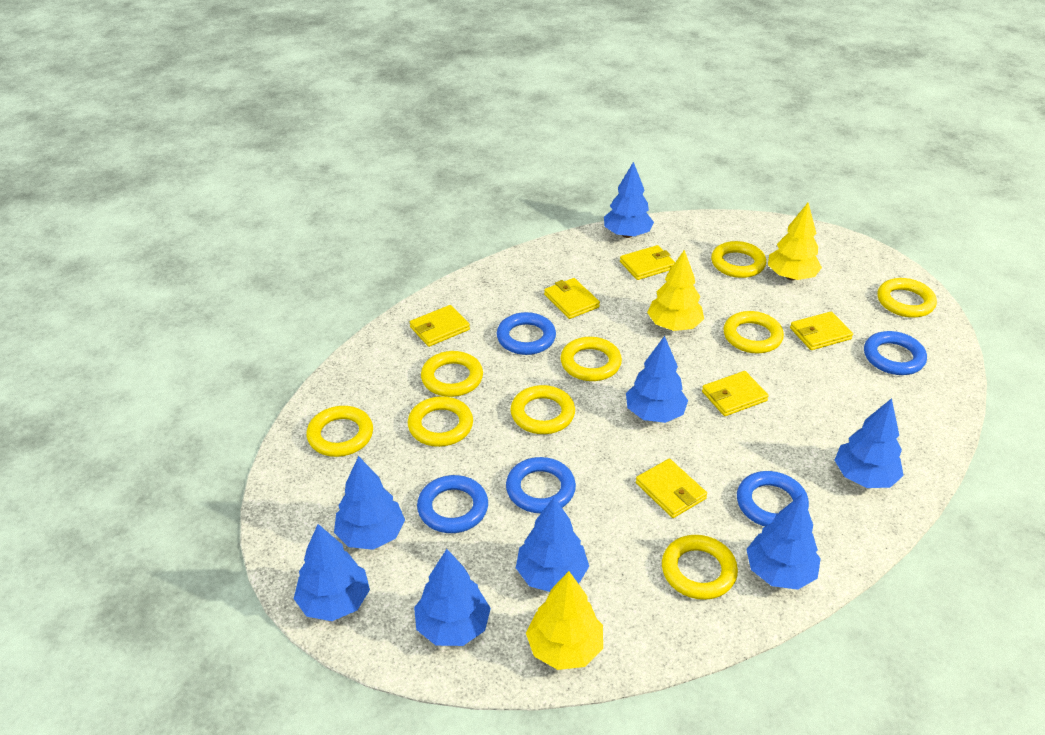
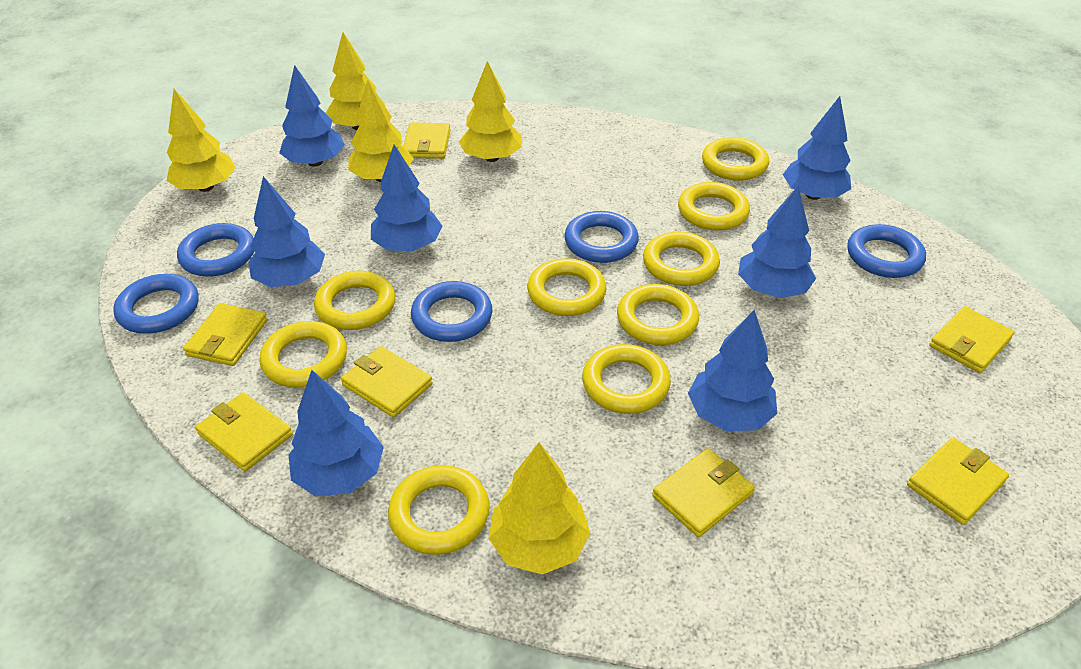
blue tree: [294,524,370,621] [334,456,405,550] [414,549,491,646] [516,497,589,592] [604,162,654,238] [626,336,688,423] [746,494,821,590] [835,398,904,488] = 8 -> [248,176,325,287] [279,65,345,167] [288,370,384,496] [371,144,442,251] [688,310,777,431] [738,186,816,298] [783,96,851,200] = 7
yellow tree: [526,571,603,670] [647,250,704,331] [768,203,822,280] = 3 -> [166,89,236,192] [326,32,385,130] [348,79,414,182] [459,61,522,162] [488,443,590,575] = 5
yellow wallet: [410,305,470,347] [544,278,600,319] [620,245,675,280] [636,459,707,518] [702,371,769,416] [790,312,853,350] = 6 -> [183,303,268,366] [195,392,293,472] [341,346,433,418] [403,123,451,159] [652,448,755,537] [907,438,1009,525] [929,306,1014,373] = 7

